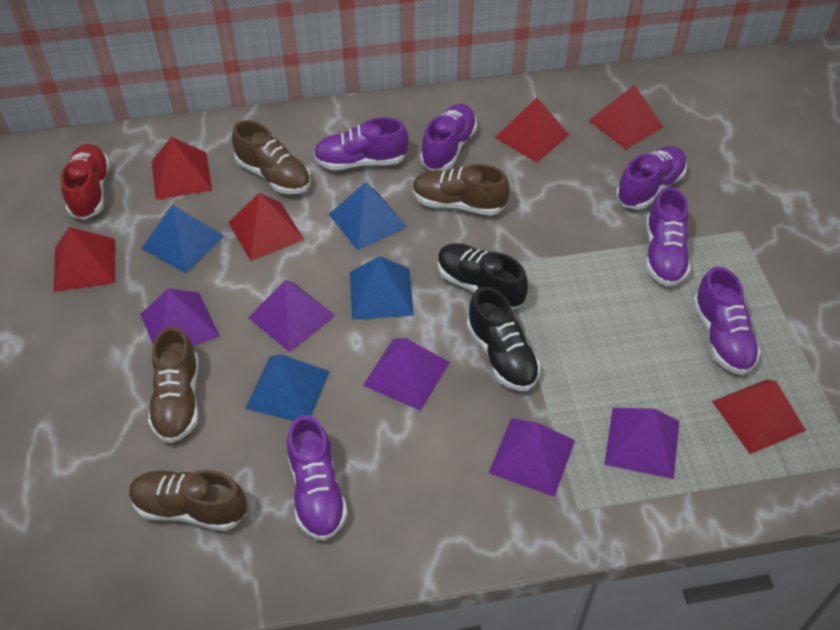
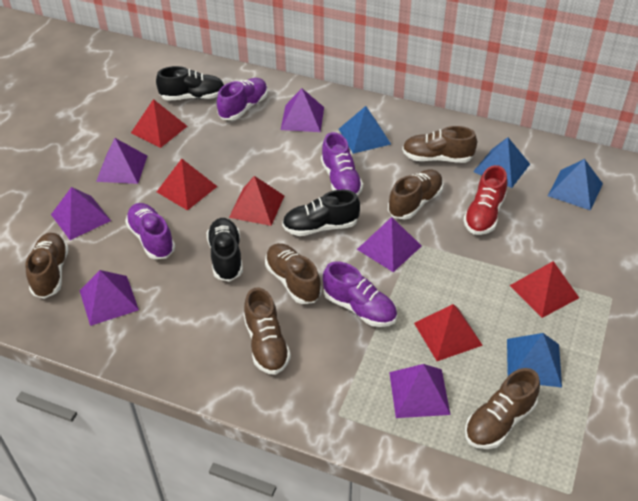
black shoe: [438,243,528,310] [467,286,540,391] = 2 -> [156,66,224,101] [207,218,243,282] [282,190,360,236] = 3
brown shoe: [129,470,247,531] [148,326,199,443] [232,120,311,194] [412,164,510,215] = 4 -> [26,233,69,299] [244,288,291,375] [265,243,322,304] [388,170,443,220] [402,126,477,163] [465,368,540,449] = 6
purple pyramid: [140,288,220,347] [248,280,335,352] [363,338,450,411] [489,418,575,497] [604,408,679,479] = 5 -> [51,187,111,240] [80,270,139,326] [96,138,147,184] [281,88,324,132] [357,217,421,272] [389,364,451,418] = 6
purple shoe: [287,415,348,541] [313,117,409,170] [420,104,477,171] [616,146,687,210] [646,187,691,287] [693,267,760,375] = 6 -> [125,203,175,259] [217,78,268,120] [321,132,363,196] [323,261,397,327] = 4
red pyramid: [54,227,115,292] [151,137,212,200] [228,193,304,261] [495,97,569,163] [589,85,663,149] [712,379,806,454] = 6 -> [131,99,188,148] [157,159,218,211] [229,176,284,226] [414,304,483,361] [510,261,579,318] = 5

